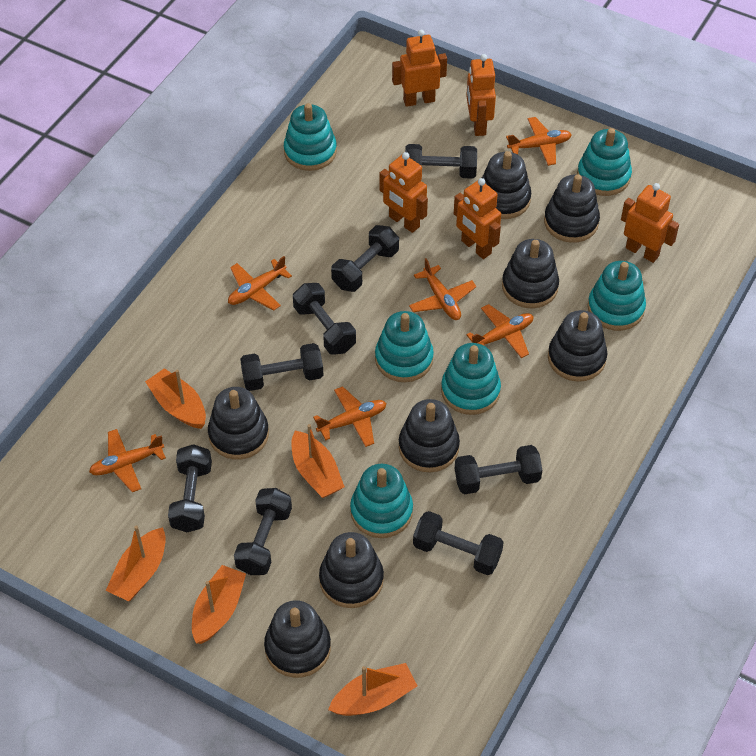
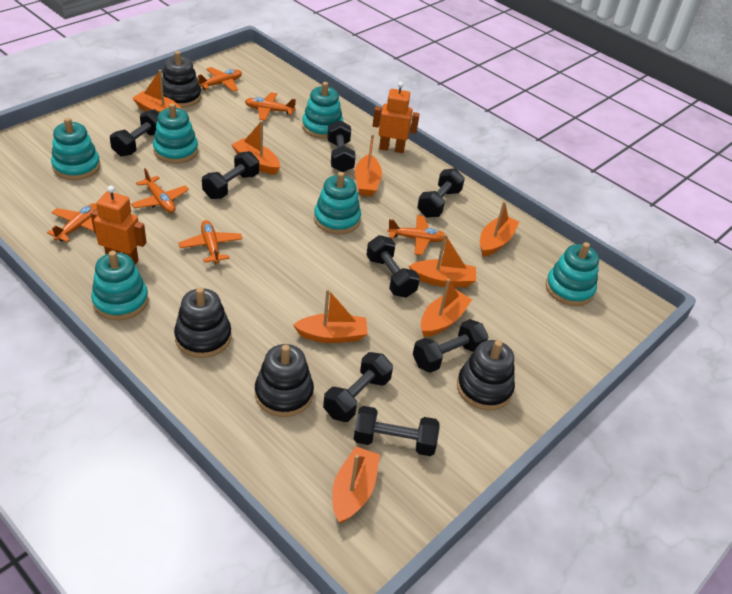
black stacking toy: [208,387,269,460] [264,600,331,678] [319,532,384,608] [399,399,460,472] [482,151,531,219] [502,239,559,308] [544,174,600,243] [548,310,607,382] = 8 -> [162,51,201,108] [174,287,231,358] [255,344,314,417] [457,340,515,410] = 4
orange boat: [106,525,166,601] [145,368,206,429] [192,565,246,644] [291,424,345,498] [328,663,417,716] = 5 -> [132,70,182,113] [231,121,280,175] [293,289,368,343] [332,447,380,524] [355,134,382,196] [409,234,476,287] [421,279,472,337] [480,201,519,257] = 8
orange robot: [379,152,428,233] [392,30,447,107] [454,178,501,259] [466,54,496,136] [621,183,679,263] = 5 -> [91,186,147,265] [373,82,420,153] = 2

